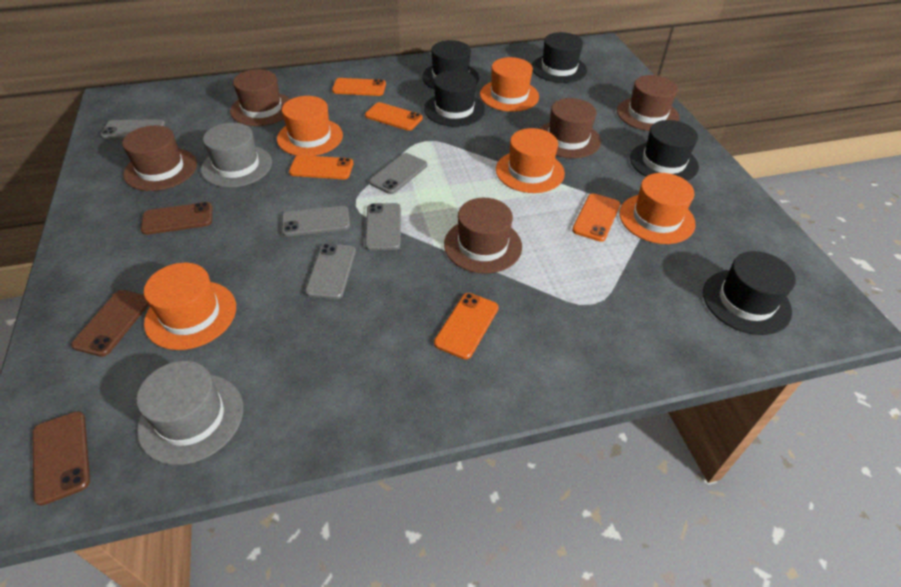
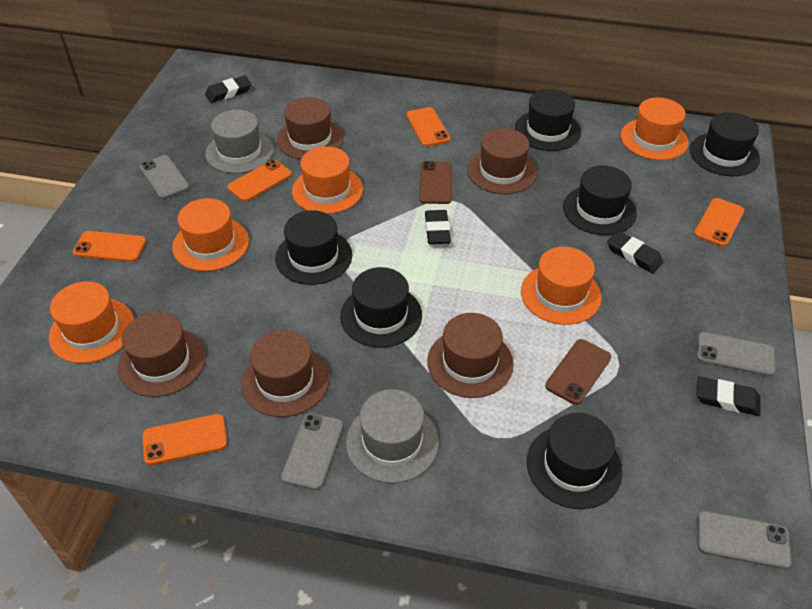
black eraser: none = 0 -> [205,76,251,103] [425,210,451,244] [607,231,663,273] [697,377,761,416] = 4
black hat: [422,40,479,89] [424,70,485,127] [532,32,587,83] [630,120,699,181] [703,251,796,335] = 5 -> [275,210,352,285] [340,267,422,348] [515,89,581,151] [527,413,623,509] [563,166,637,235] [690,112,760,176] = 6
brown phone: [32,411,90,506] [71,290,149,357] [141,202,212,235] = 3 -> [419,161,452,204] [545,339,611,405] = 2
grey phone: [101,119,165,139] [282,206,350,237] [305,244,356,299] [365,203,401,251] [369,153,427,194] = 5 -> [140,155,190,199] [281,413,343,490] [697,332,775,376] [697,511,791,569] = 4

